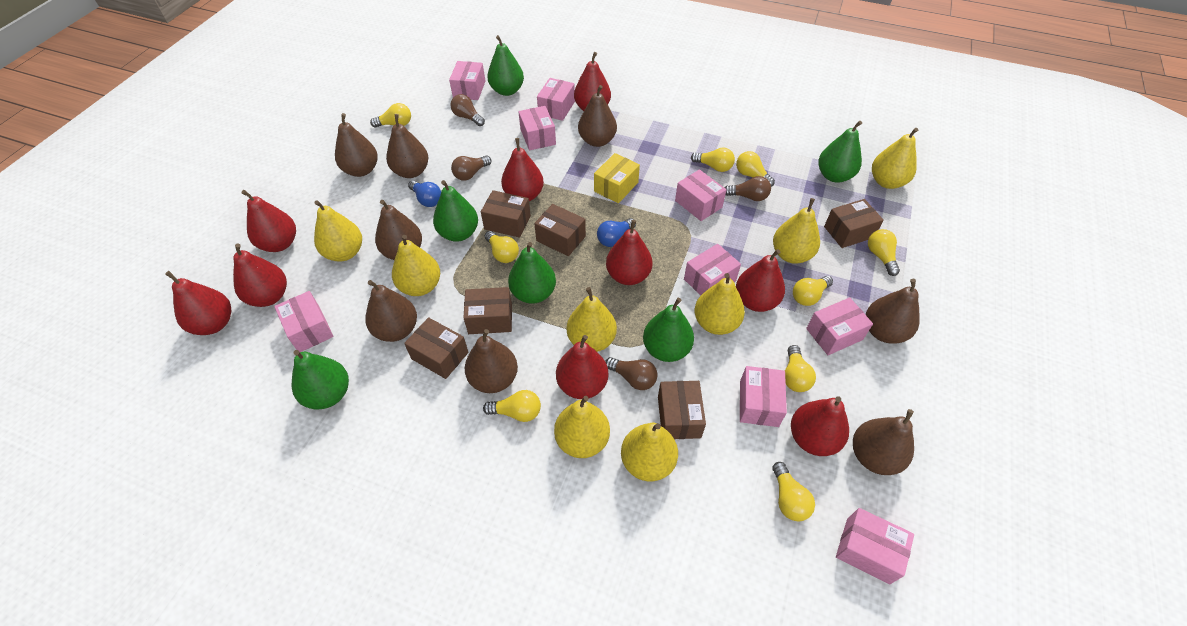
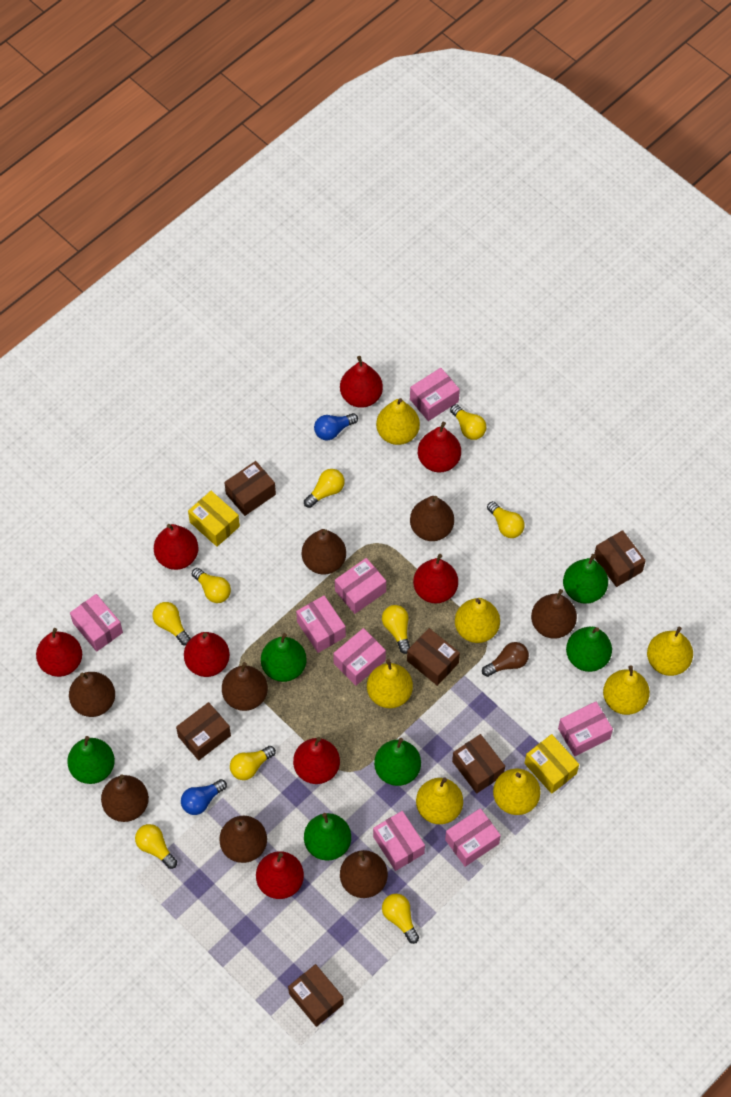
brown light bulb: [450,94,485,126] [451,156,491,181] [605,357,658,390] [725,176,771,201] = 4 -> [482,642,529,677] = 1
pink box: [274,291,334,352] [449,61,485,100] [518,106,556,150] [537,78,575,121] [675,169,727,221] [684,244,741,295] [740,366,787,427] [806,298,873,355] [836,508,914,584] = 9 -> [70,594,123,652] [296,595,346,653] [333,628,386,686] [335,558,386,614] [373,811,425,871] [410,368,460,421] [445,808,501,867] [558,701,613,756] = 8
red pear: [165,271,231,335] [233,244,287,307] [242,190,296,252] [501,138,544,201] [556,335,608,399] [574,52,611,111] [606,220,652,285] [736,249,785,312] [791,396,849,456] = 9 -> [36,628,82,677] [154,524,198,570] [184,632,230,677] [256,851,304,899] [293,737,340,784] [340,356,383,408] [413,554,458,603] [418,422,461,472] = 8
yellow box: [594,153,640,203] = 1 -> [188,491,240,547] [525,734,579,794] = 2
yellow pear: [314,200,362,261] [392,235,440,296] [554,396,610,458] [567,287,617,352] [621,423,678,481] [695,273,745,335] [773,198,820,263] [872,128,918,189] = 8 -> [367,659,413,708] [376,398,420,445] [416,777,463,824] [455,598,500,643] [493,768,540,815] [603,666,650,715] [647,627,693,676] = 7

